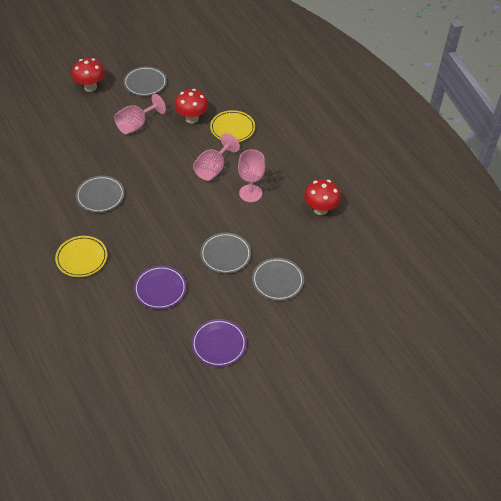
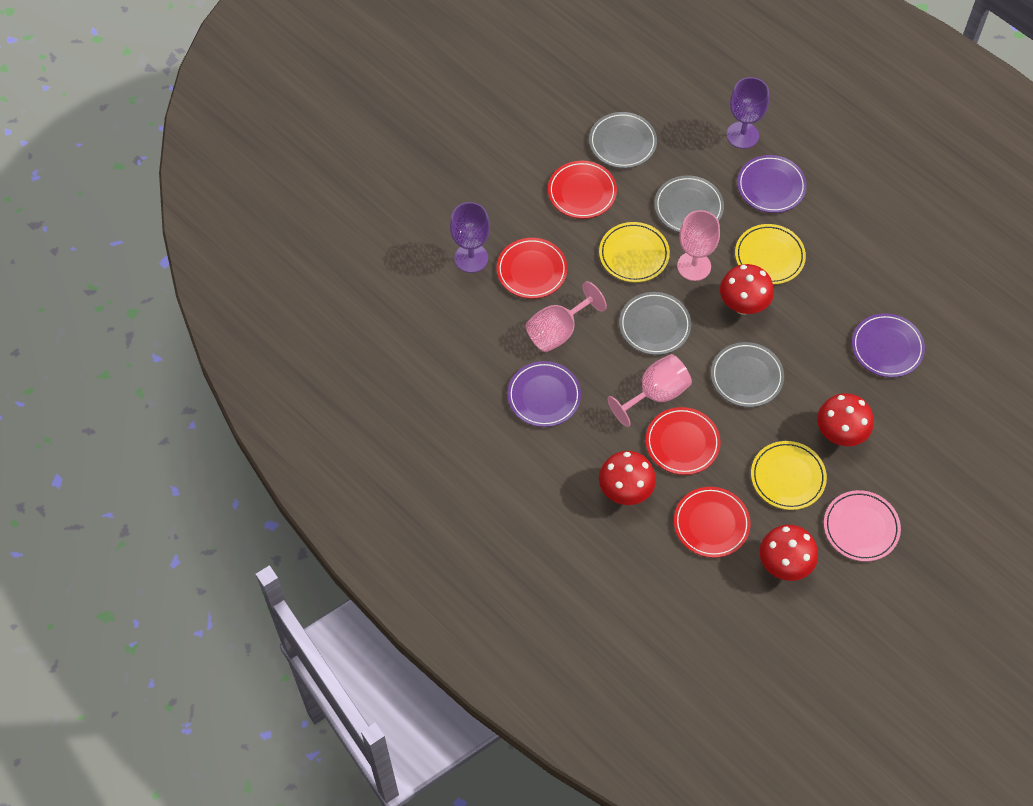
pink plate: none = 0 -> [824,490,901,562] = 1
purple goblet: none = 0 -> [450,202,490,273] [727,77,769,149] = 2
purple plate: [134,266,187,309] [191,319,247,367] = 2 -> [507,361,581,427] [737,155,807,213] [852,313,925,377] = 3
red mushroom: [72,58,105,92] [175,89,208,123] [304,179,341,215] = 3 -> [599,451,656,505] [720,264,774,315] [760,525,818,581] [817,393,874,446] = 4
red plate: none = 0 -> [497,238,568,299] [548,161,617,219] [646,407,720,475] [674,487,751,558] = 4
yellow plate: [55,236,107,277] [210,110,255,142] = 2 -> [599,222,670,282] [735,224,806,285] [751,441,827,510] = 3

